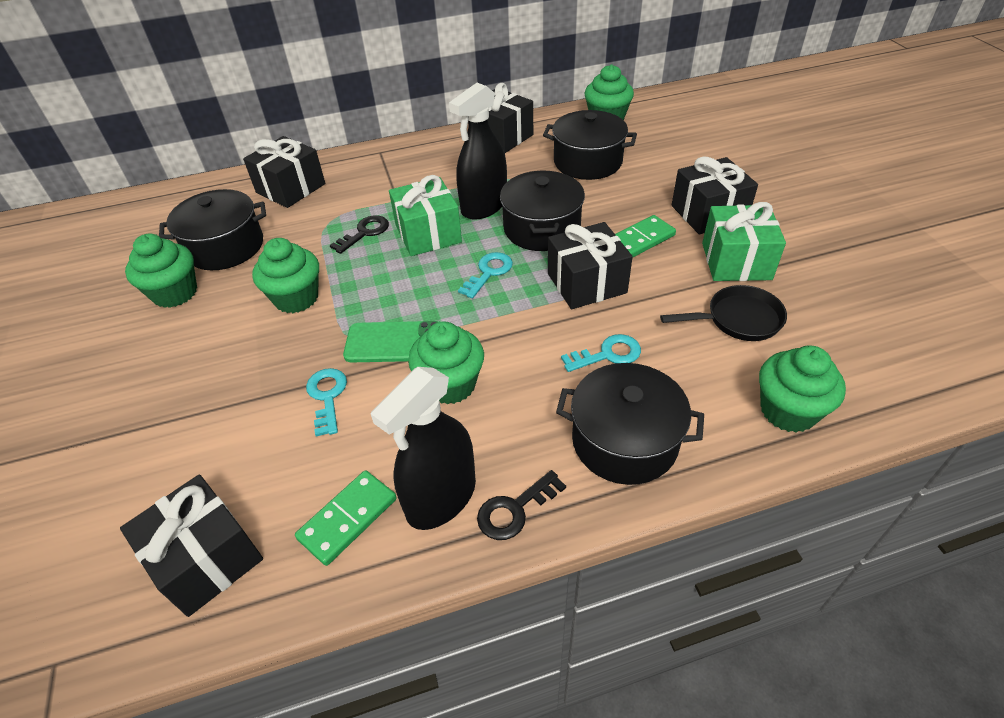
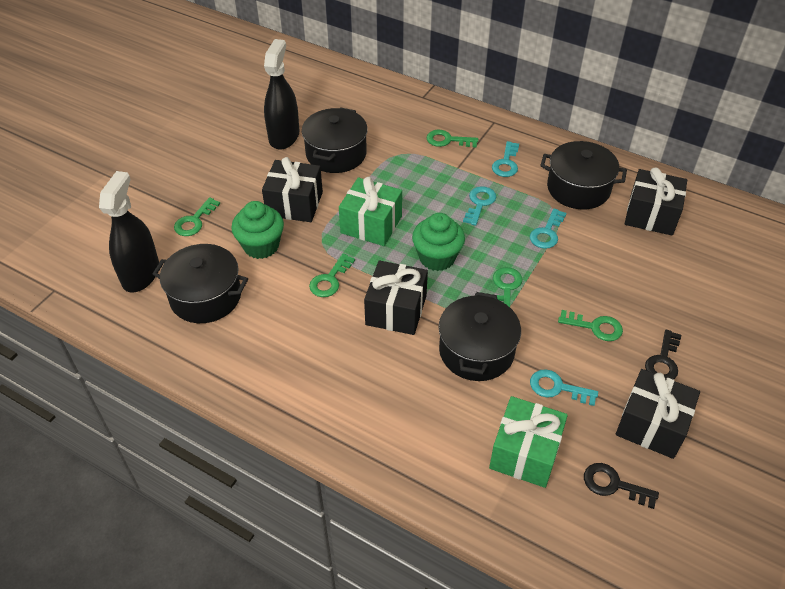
black gift: [120,474,263,617] [243,136,325,208] [468,83,533,153] [548,222,633,309] [672,156,758,234] = 5 -> [262,157,323,222] [364,260,428,335] [616,369,700,459] [625,167,687,236] = 4
black pan: [660,285,787,341] = 1 -> none = 0
green cupcake: [125,233,197,308] [252,238,319,313] [408,321,484,404] [584,64,634,120] [759,346,846,432] = 5 -> [231,201,284,259] [412,213,465,271] = 2
green domino: [295,470,397,566] [615,215,676,257] = 2 -> none = 0
green key: none = 0 -> [174,197,220,236] [309,253,355,297] [426,130,478,147] [493,267,522,307] [558,310,623,341] = 5
green phone: [343,321,439,362] = 1 -> none = 0
turquoise key: [306,368,347,436] [458,252,513,298] [561,334,641,372] = 3 -> [463,186,496,226] [492,141,519,177] [530,209,566,249] [530,369,598,406] = 4

